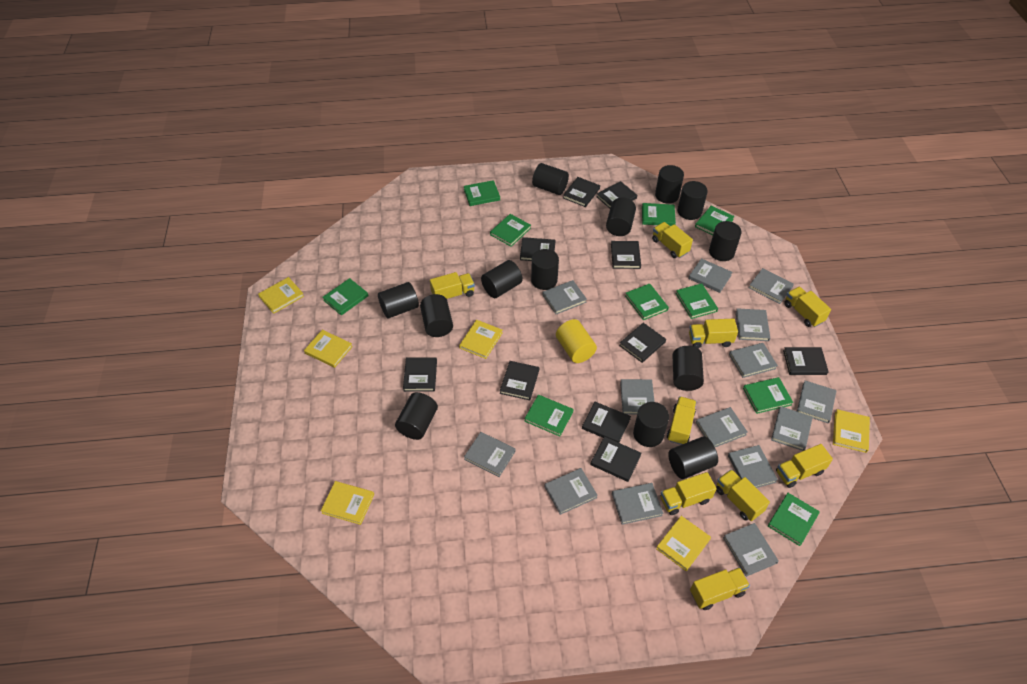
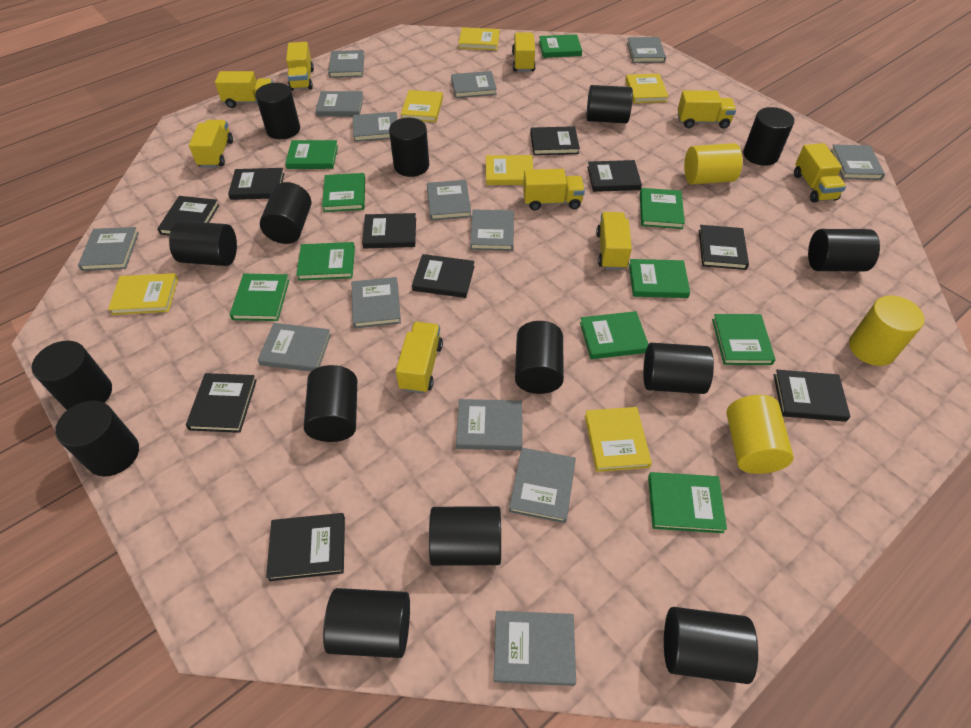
black cylinder: [378,282,419,319] [395,392,438,440] [420,294,453,337] [481,260,523,298] [531,249,559,290] [532,163,569,195] [606,197,636,236] [633,402,669,447] [655,165,684,204] [668,436,718,479] [672,346,704,391] [678,181,708,220] [709,221,742,261] = 13 -> [31,341,112,410] [55,400,139,477] [169,221,237,266] [255,83,300,139] [260,182,311,244] [304,365,357,442] [323,588,410,658] [389,118,429,177] [429,506,501,566] [515,321,564,394] [586,85,633,123] [643,343,714,394] [664,607,758,684] [743,107,794,166] [808,229,880,271] = 15
yellow cylinder: [556,319,597,363] = 1 -> [684,143,743,185] [726,395,794,474] [849,295,925,366] = 3

